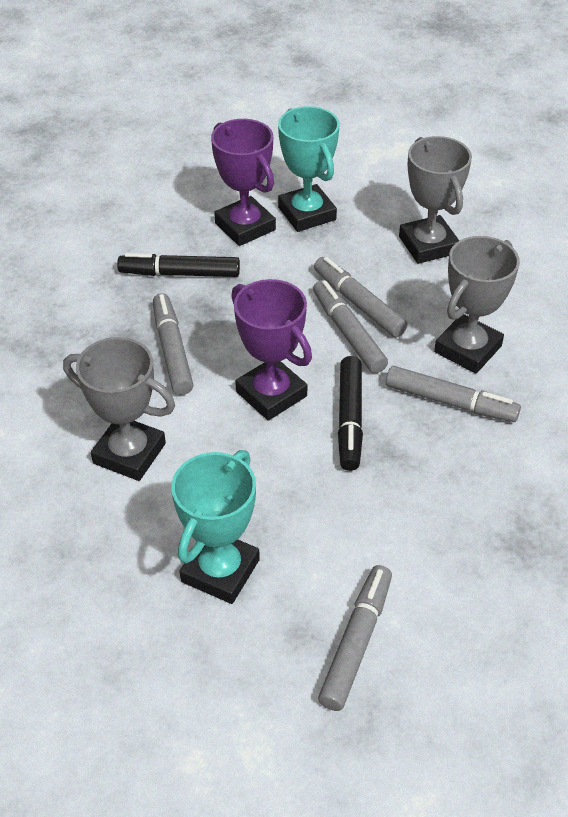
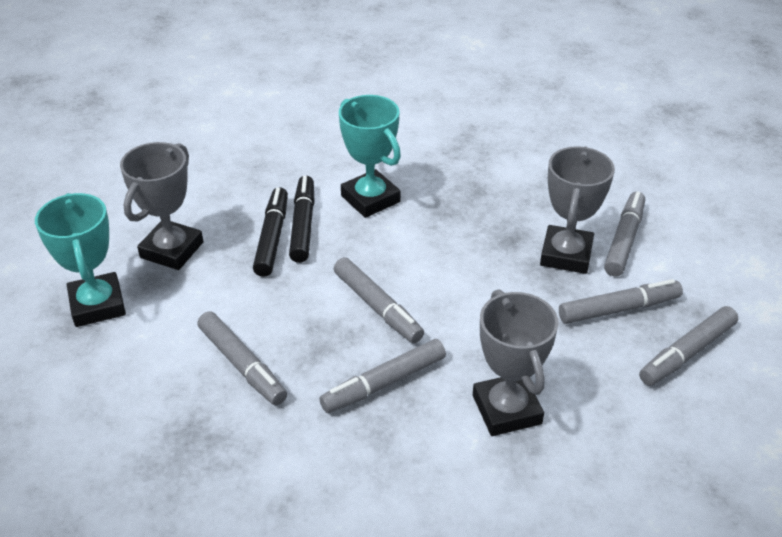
grey marker: [153,293,193,395] [313,280,388,373] [314,257,408,337] [318,565,392,711] [386,366,521,422] = 5 -> [197,312,287,405] [319,339,446,413] [334,257,424,343] [559,279,683,324] [604,192,645,276] [639,306,738,386] = 6
purple trophy: [211,119,276,246] [231,279,312,421] = 2 -> none = 0

